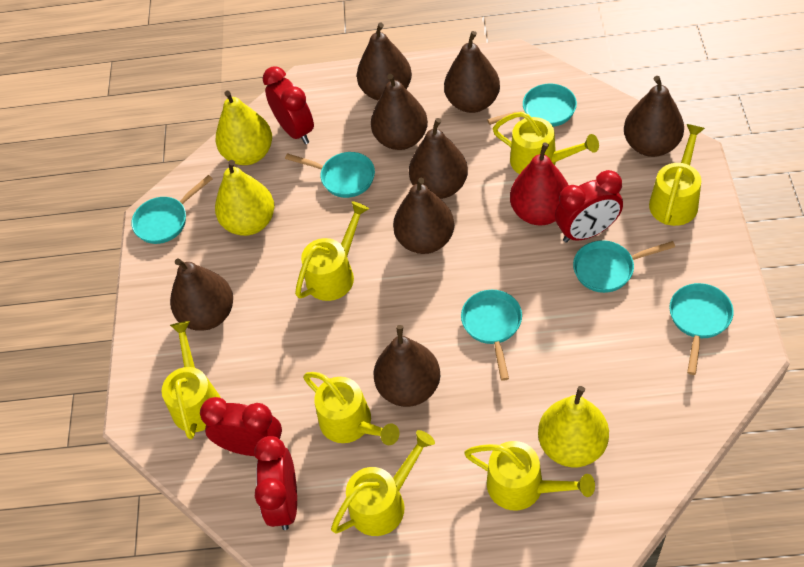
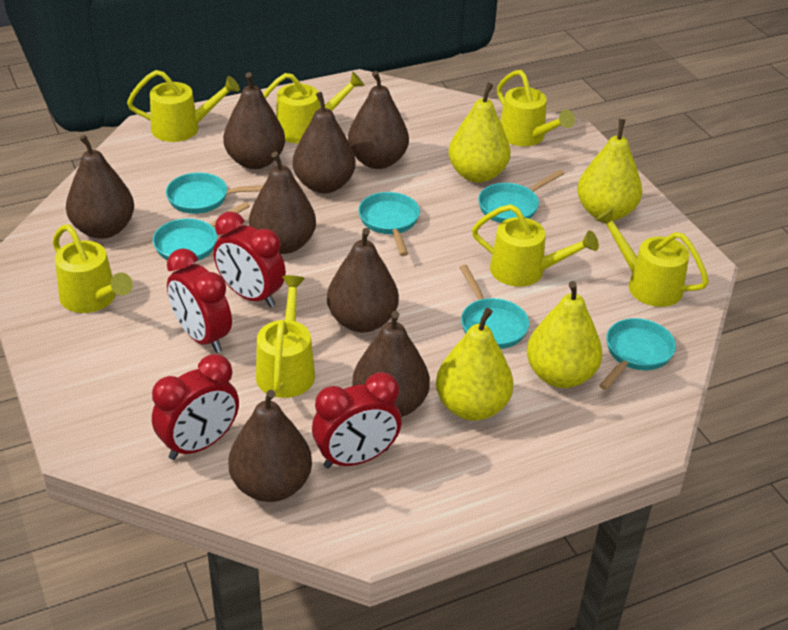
red pear: [510,142,568,226] = 1 -> none = 0
yellow pear: [215,160,274,236] [216,91,272,165] [538,386,609,467] = 3 -> [436,308,514,421] [449,83,511,183] [527,281,602,388] [577,119,642,221] = 4

